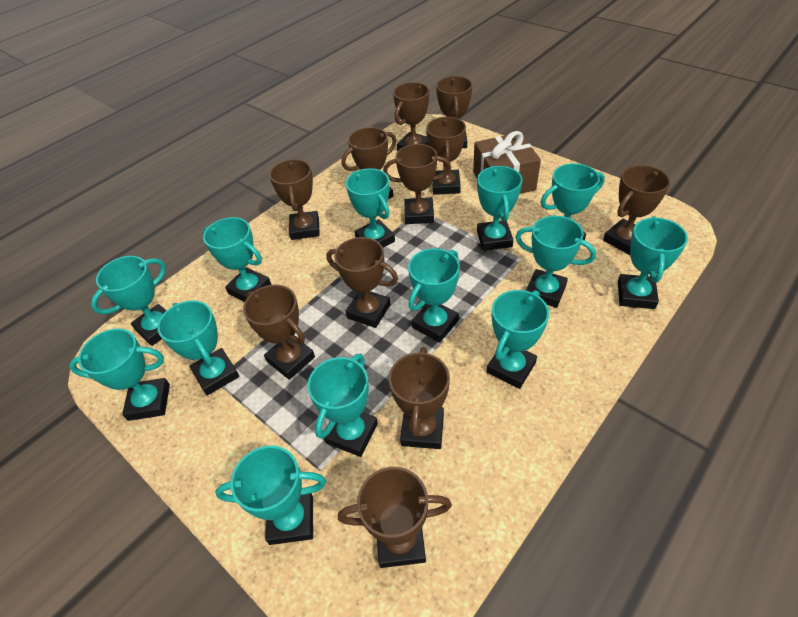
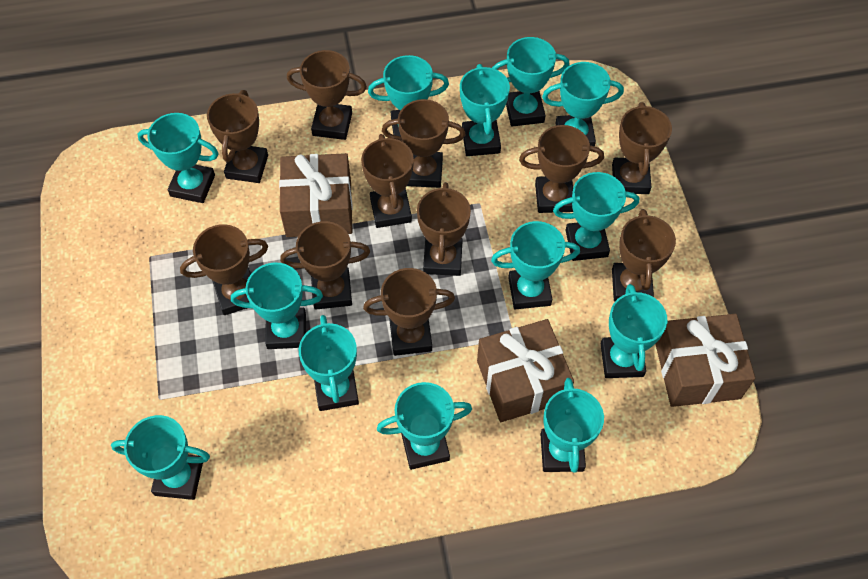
brown gift: [473,131,541,194] = 1 -> [279,153,353,237] [477,319,574,422] [655,314,755,407] = 3

